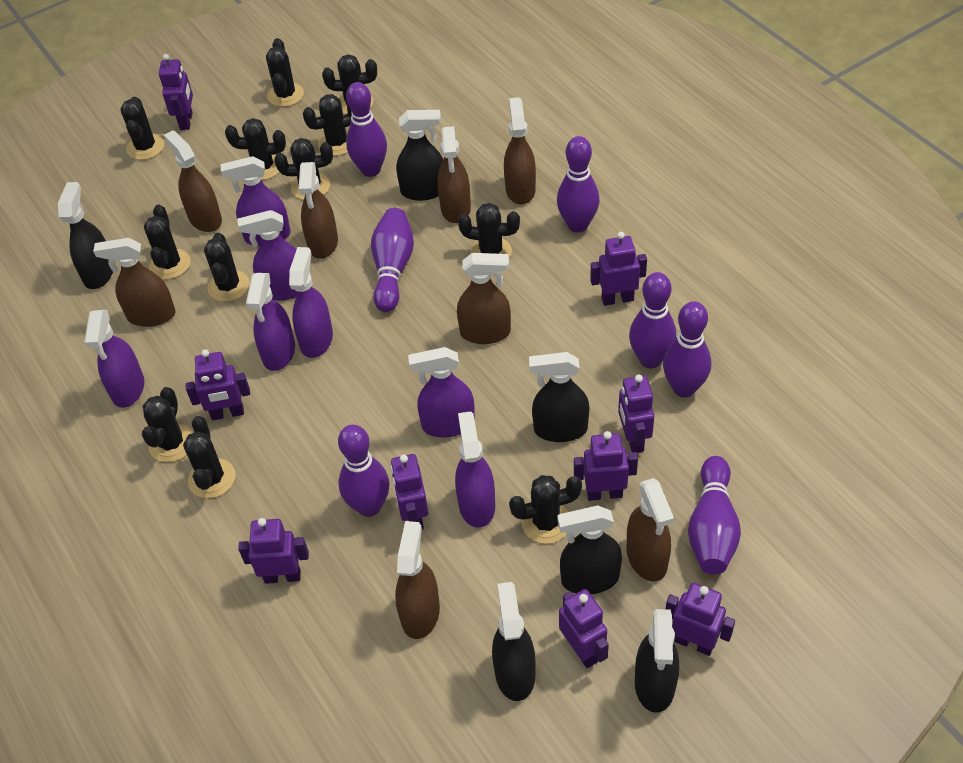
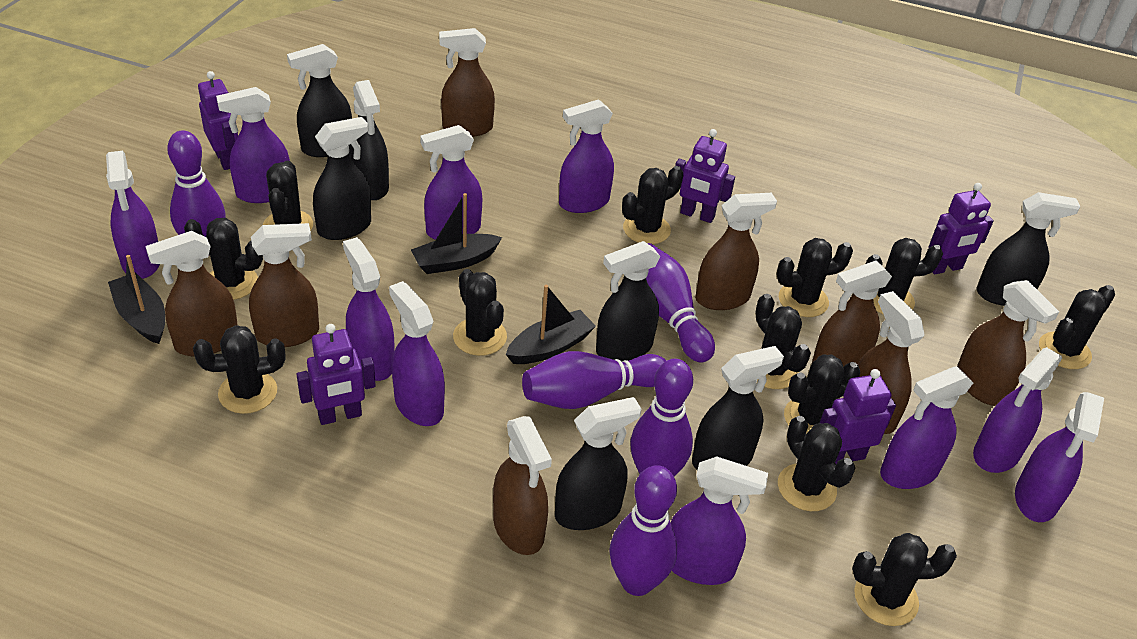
black boat: none = 0 -> [108,255,165,344] [411,193,502,274] [506,285,596,364] = 3
black spray bottle: [58,182,113,289] [396,110,443,201] [492,582,536,701] [529,352,589,442] [557,506,622,594] [635,609,679,713] = 6 -> [287,44,352,157] [313,117,371,240] [349,80,389,200] [555,397,641,530] [596,241,660,362] [692,346,784,470] [976,192,1080,306] = 7
purple bowling pin: [338,425,389,517] [346,82,387,177] [371,208,414,312] [557,136,600,233] [629,272,676,368] [663,301,711,397] [688,456,741,574] = 7 -> [167,130,225,256] [522,351,667,409] [609,465,677,596] [630,359,693,476] [646,243,715,362] = 5
purple robot: [159,54,193,130] [185,349,250,420] [238,518,309,584] [391,454,429,530] [559,589,609,668] [574,431,638,501] [590,232,647,306] [618,374,654,453] [666,583,735,656] = 9 -> [198,71,238,170] [296,324,376,425] [675,129,735,223] [820,369,896,464] [928,183,994,274] = 5
purple spray bottle: [84,310,144,408] [221,156,290,247] [237,210,297,301] [246,273,295,371] [289,247,333,358] [408,347,475,438] [455,411,495,528] = 7 -> [106,151,160,279] [216,87,290,203] [343,237,394,381] [389,281,445,426] [420,125,482,240] [559,99,614,213] [670,456,768,585] [880,366,973,489] [973,347,1062,473] [1015,392,1104,522] = 10

